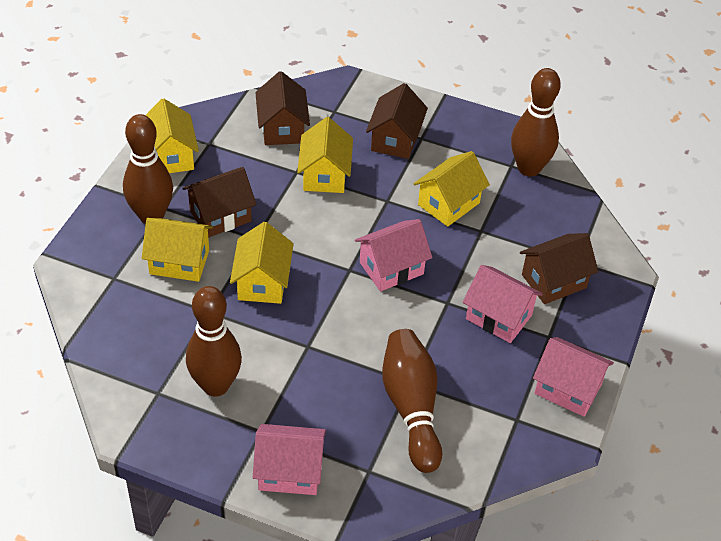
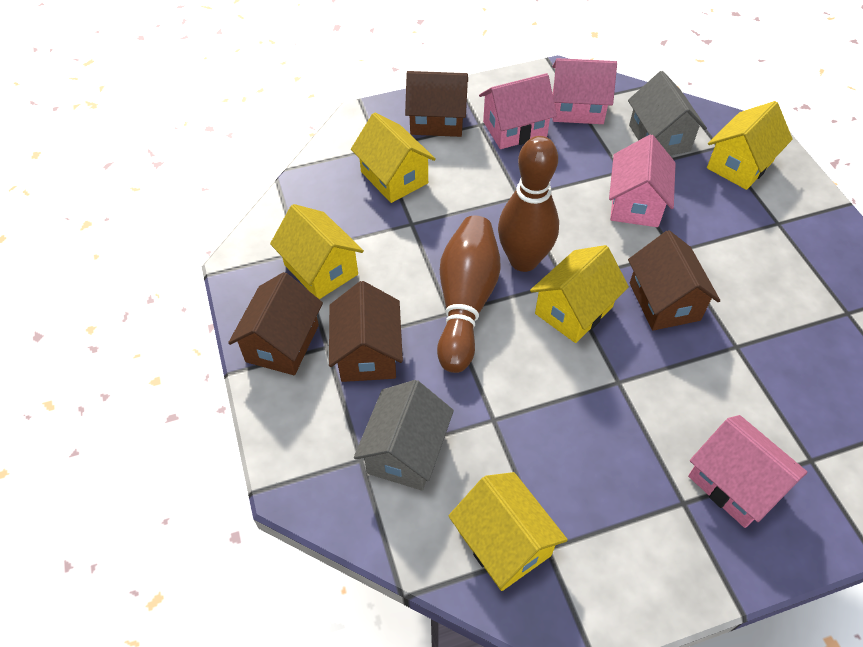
brown bowling pin: [123,114,173,224] [186,286,242,397] [382,329,442,473] [511,68,561,177] = 4 -> [437,216,501,373] [498,136,559,272] = 2
grey house: none = 0 -> [354,380,454,490] [628,71,707,155] = 2

